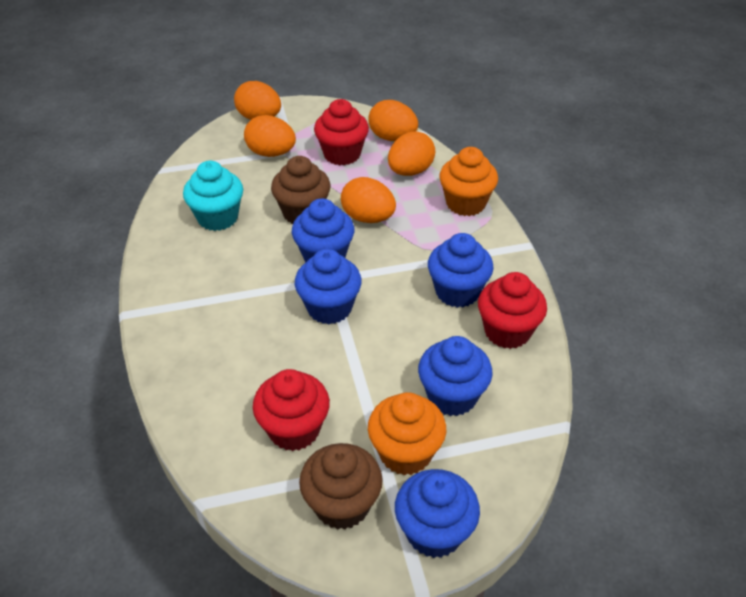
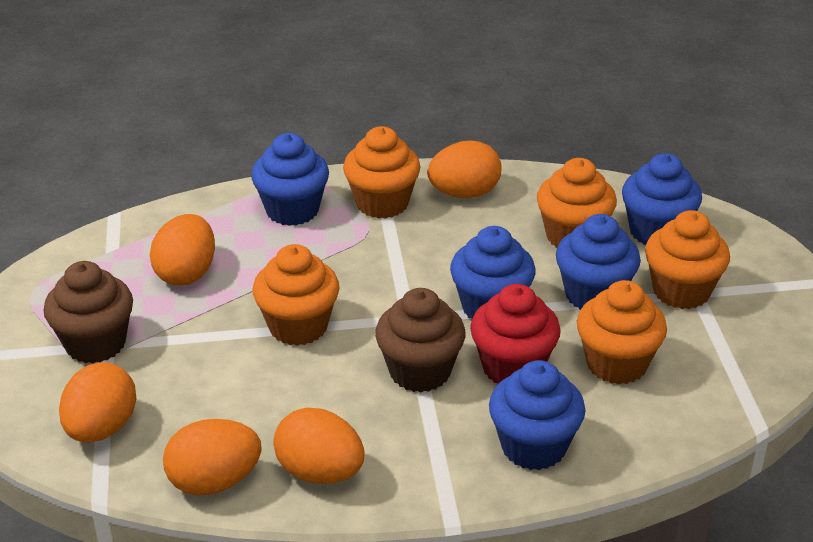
orange cupcake: [368,392,446,475] [439,147,498,216] = 2 -> [252,244,339,346] [343,126,420,219] [537,158,617,248] [577,280,667,384] [645,210,730,309] = 5
red cupcake: [253,369,330,451] [314,99,369,165] [478,272,547,349] = 3 -> [470,284,561,384] = 1
turquoise cupcake: [183,161,243,231] = 1 -> none = 0

